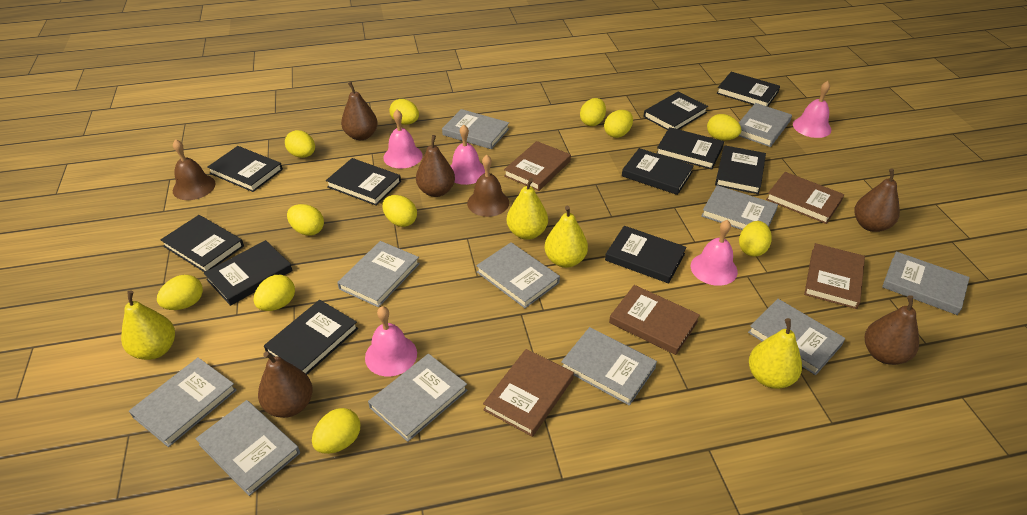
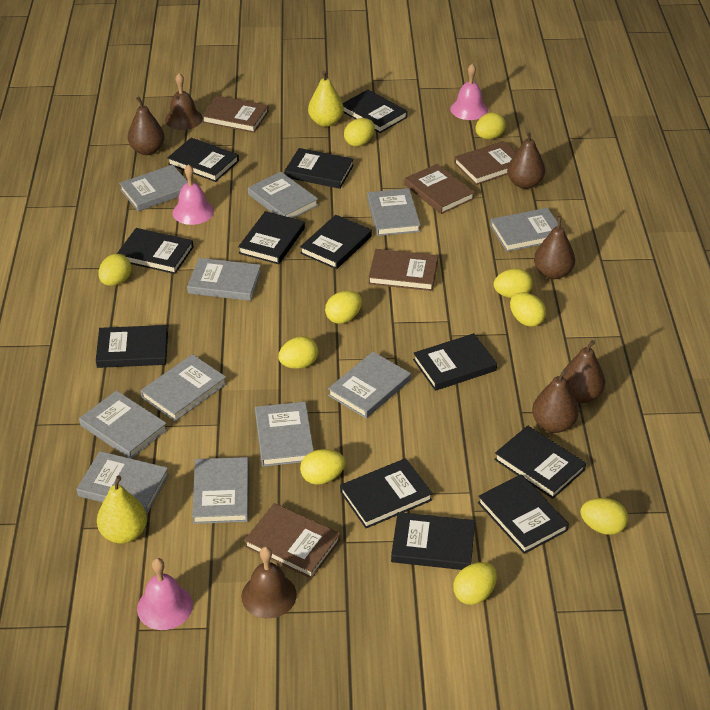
black book: [161,215,244,272] [204,240,293,306] [207,146,283,192] [264,300,358,375] [326,158,401,206] [605,226,687,283] [622,148,694,195] [643,91,708,130] [656,127,724,170] [715,145,766,194] [716,72,780,107] = 11 -> [96,325,168,368] [117,228,193,274] [167,138,239,182] [238,211,305,264] [285,148,354,189] [300,215,372,269] [340,458,433,528] [343,90,408,133] [391,512,475,570] [413,333,497,391] [478,474,569,554] [494,426,586,499] = 12
pink bell: [365,306,417,376] [383,110,423,169] [450,125,485,185] [691,220,738,286] [793,81,831,138] = 5 -> [137,558,193,630] [173,164,214,225] [450,64,488,120] = 3
yellow egg: [157,275,203,310] [254,275,295,311] [285,130,315,158] [287,204,324,236] [312,408,360,454] [382,195,417,227] [389,99,419,125] [580,98,606,126] [604,110,633,138] [707,114,741,140] [739,221,772,256] = 11 -> [98,254,132,286] [278,336,318,369] [300,449,345,485] [325,291,362,324] [344,118,375,146] [453,562,497,605] [476,112,506,139] [493,268,533,298] [510,292,546,327] [580,498,628,535] = 10
yellow pear: [121,290,175,360] [507,178,548,240] [545,206,588,268] [749,318,802,389] = 4 -> [97,476,147,544] [308,70,344,127] = 2

